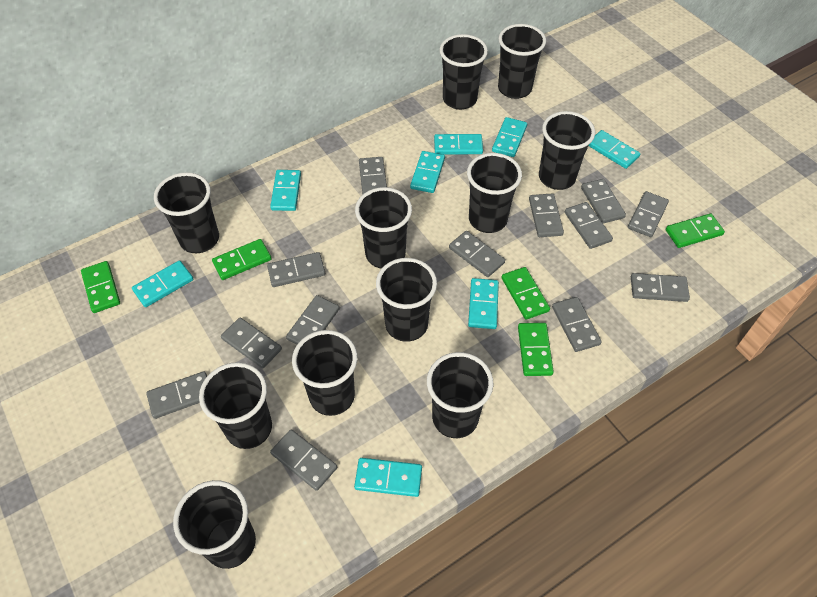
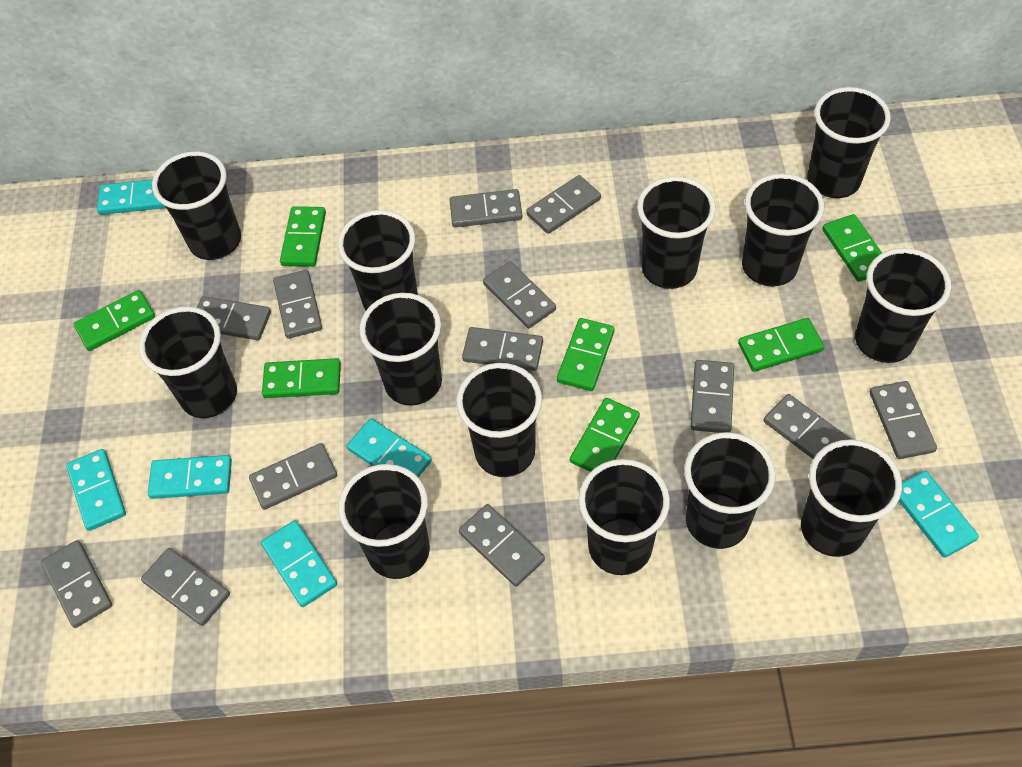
black cup: [154,172,219,253] [173,480,256,569] [199,362,272,449] [292,330,357,416] [355,187,412,269] [376,258,437,342] [427,352,494,438] [439,34,488,110] [467,153,522,233] [498,24,546,99] [539,111,595,190] = 11 -> [139,306,237,418] [152,151,241,260] [338,210,418,310] [338,464,430,579] [359,293,442,406] [456,363,542,477] [578,459,670,575] [637,177,716,289] [684,432,776,549] [742,174,824,286] [801,439,902,557] [807,87,891,198] [855,248,951,363] = 13
green domino: [81,261,120,313] [212,239,272,280] [502,267,550,320] [518,323,554,376] [666,213,725,248] = 5 -> [74,290,155,351] [262,358,341,398] [280,206,326,267] [557,318,615,391] [570,398,640,472] [738,318,824,372] [822,214,882,282] = 7
turquoise domino: [132,260,194,307] [270,170,301,211] [354,458,422,497] [410,151,445,193] [434,134,483,154] [468,278,499,329] [492,117,527,157] [589,130,640,169] = 8 -> [66,449,126,531] [97,179,166,215] [148,455,232,499] [261,520,337,607] [347,419,432,477] [899,471,979,558] = 6

